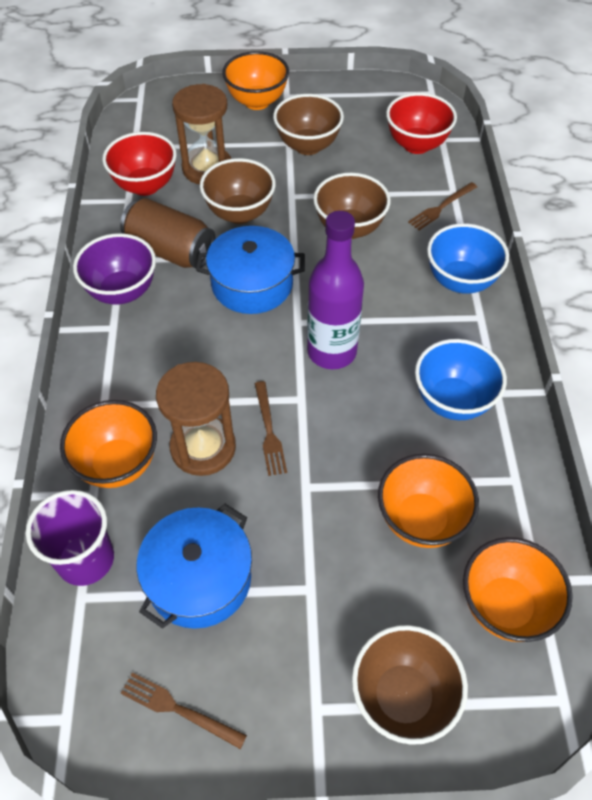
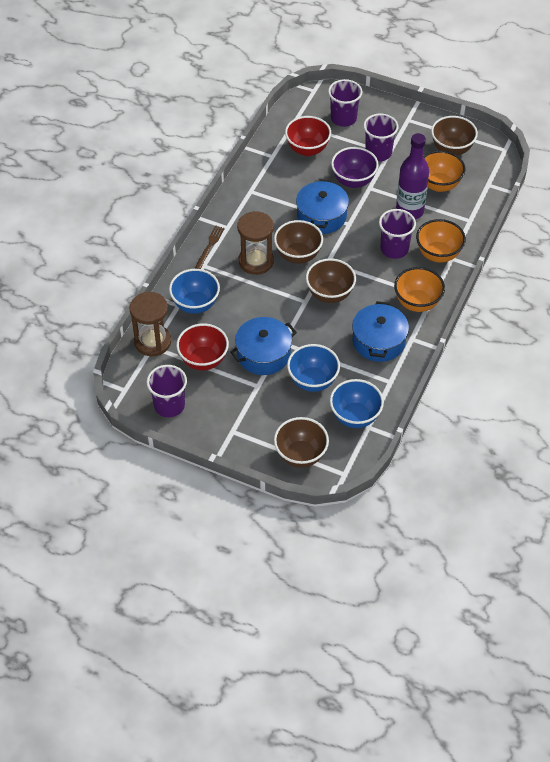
blue bowl: [415,339,507,420] [427,223,509,294] = 2 -> [169,269,220,314] [287,344,340,392] [330,379,384,428] = 3
blue pot: [137,503,252,629] [196,226,305,314] = 2 -> [230,317,297,375] [296,179,349,234] [352,301,409,362] = 3
brown can: [120,198,216,268] = 1 -> none = 0
brown fork: [121,673,247,749] [255,381,287,476] [408,182,477,230] = 3 -> [195,225,225,269] = 1
orange bowl: [60,400,157,488] [222,51,289,110] [378,454,479,548] [463,537,573,642] = 4 -> [394,267,445,312] [416,219,466,263] [423,151,465,192] = 3
purple cup: [26,490,114,586] = 1 -> [146,365,187,417] [328,79,363,127] [363,114,399,161] [379,209,416,259] = 4

